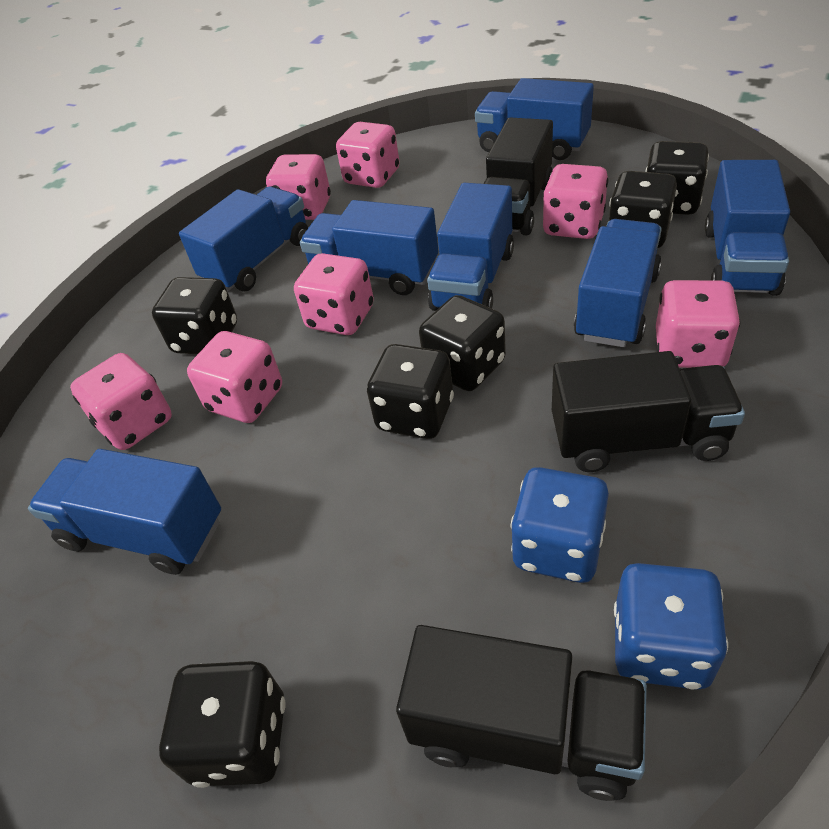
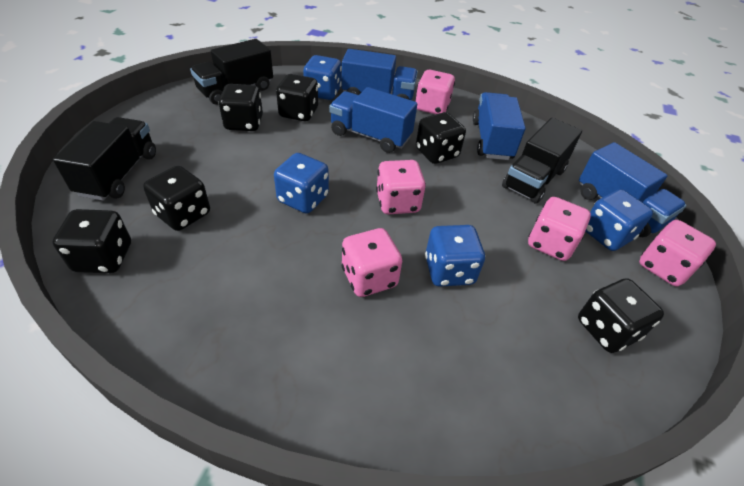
blue dice: [510,467,609,583] [614,563,728,690] = 2 -> [274,153,329,214] [303,55,342,100] [425,225,485,287] [585,189,653,251] = 4
blue truck: [28,449,221,575] [179,186,308,292] [300,200,438,295] [427,183,514,311] [475,78,594,160] [574,219,662,347] [705,160,790,296] = 7 -> [329,87,417,153] [341,49,418,100] [473,92,526,160] [579,142,687,237] = 4
pink dice: [70,353,172,450] [187,331,282,423] [266,154,331,220] [294,253,374,335] [336,122,400,188] [543,164,608,239] [656,280,740,368] = 7 -> [342,228,402,297] [376,160,426,214] [415,70,455,114] [528,197,591,261] [639,220,716,286] = 5

